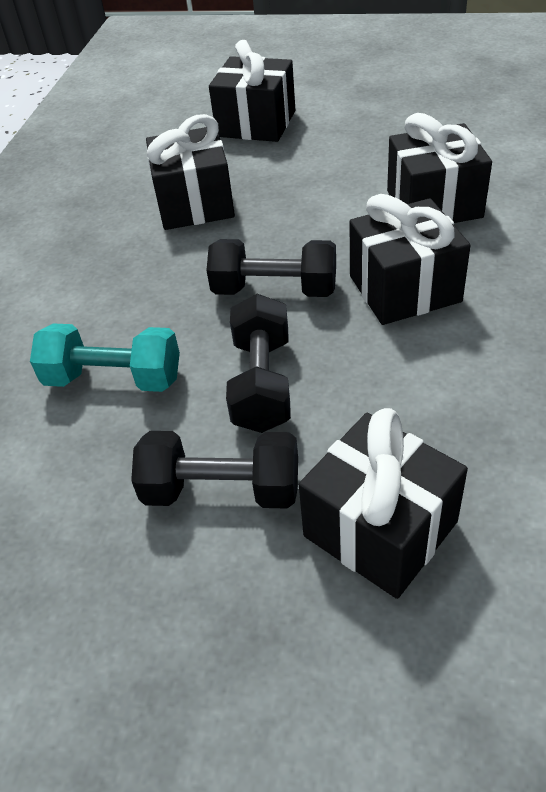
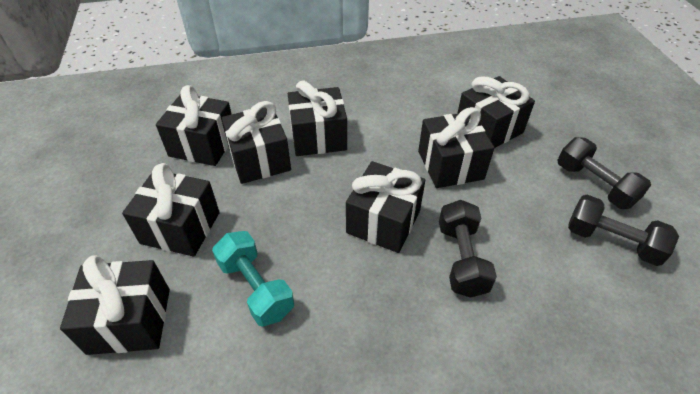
black gift: [146,114,235,230] [209,40,295,142] [299,408,468,599] [350,194,471,325] [387,113,492,223] = 5 -> [60,255,170,355] [122,163,220,257] [156,85,232,166] [221,101,291,184] [288,80,347,156] [346,161,425,253] [418,107,495,188] [457,76,535,148] = 8

